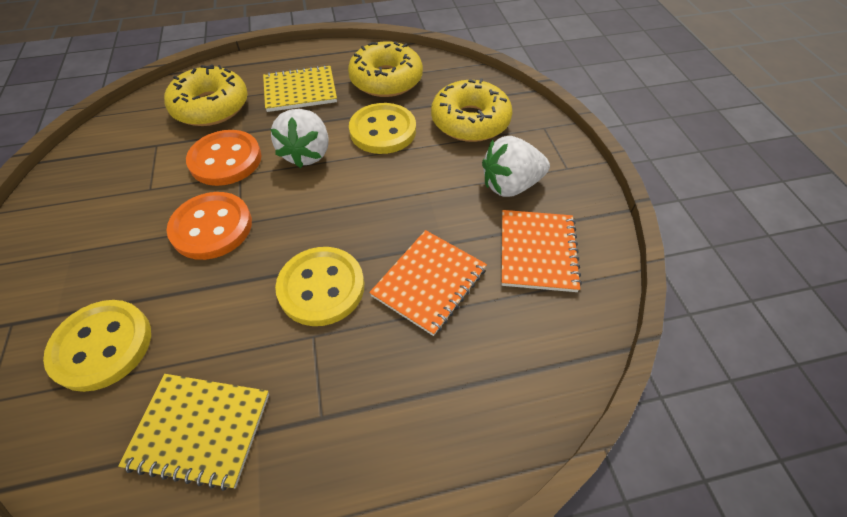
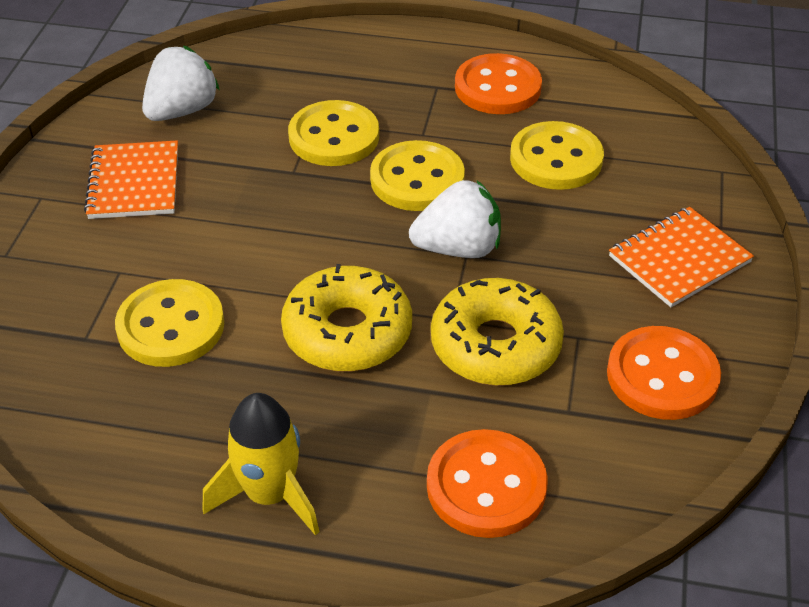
orange button: [167,192,252,260] [186,130,262,186] = 2 -> [427,429,548,538] [455,53,542,114] [607,326,721,420] = 3
yellow button: [43,300,151,392] [275,247,364,326] [349,103,416,154] = 3 -> [115,279,224,367] [288,100,379,166] [370,140,465,211] [510,121,604,190] = 4
yellow donut: [164,64,248,126] [348,41,423,97] [431,78,512,142] = 3 -> [281,264,412,372] [431,278,564,386] = 2
yellow notebook: [118,374,269,491] [263,65,337,112] = 2 -> none = 0
yellow rocket: none = 0 -> [203,393,319,536] = 1

